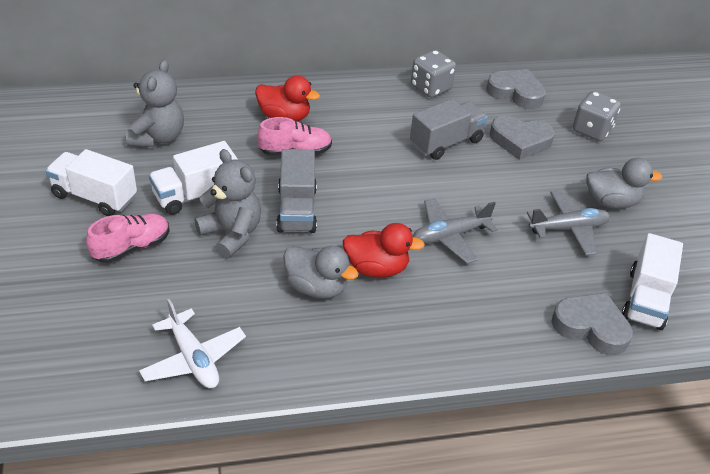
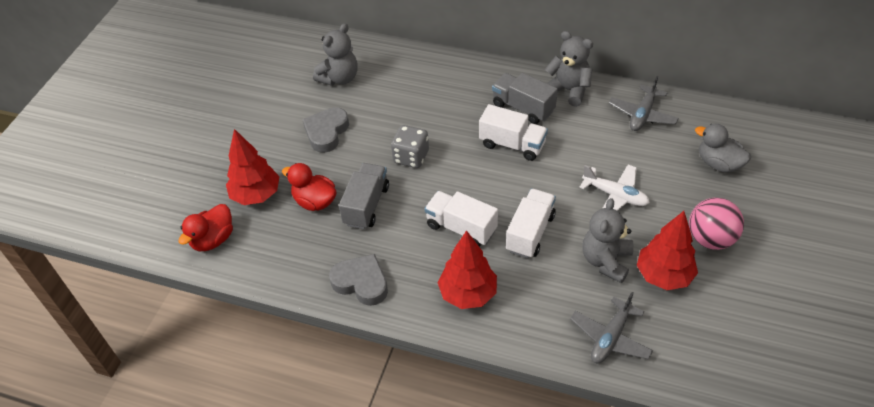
grey dice: [411,50,456,98] [573,91,621,141] = 2 -> [391,125,429,168] = 1
grey duck: [283,246,359,299] [586,158,662,209] = 2 -> [695,124,751,173] = 1
grey heart: [486,69,546,109] [490,115,555,160] [552,293,633,355] = 3 -> [302,107,349,153] [329,254,388,306] = 2
grey teddy bear: [126,60,184,147] [194,149,261,258] = 2 -> [313,23,358,86] [545,31,593,107] [582,198,634,283] = 3
pink ball: none = 0 -> [689,197,744,250] = 1
pink shoe: [86,214,170,263] [257,117,332,156] = 2 -> none = 0
red tree: none = 0 -> [226,129,280,205] [437,230,497,309] [637,211,698,290] = 3

